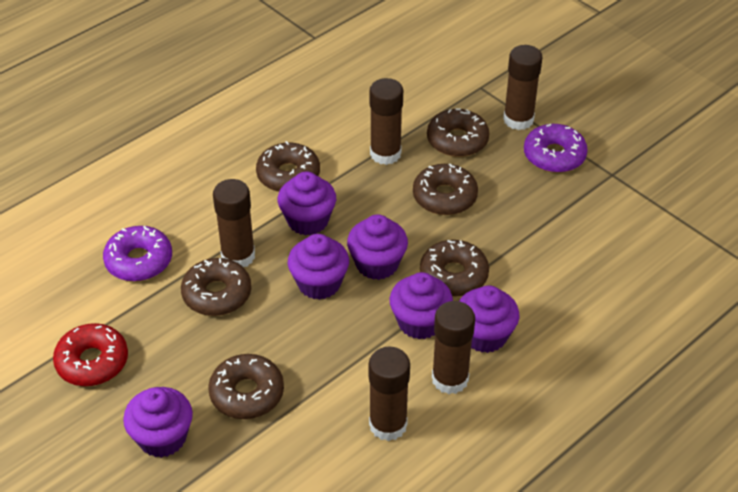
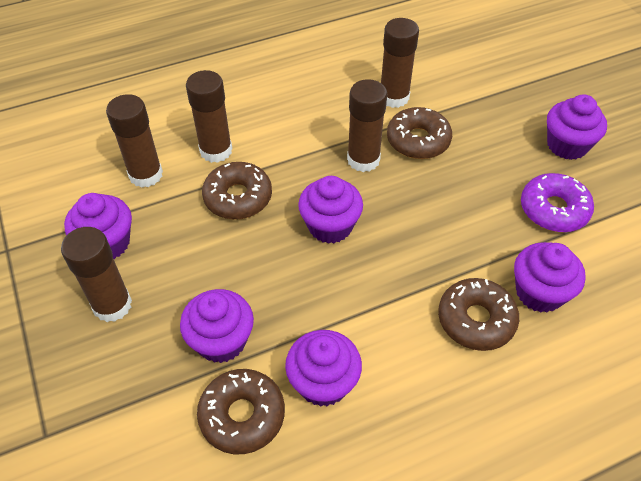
brown donut: [181,258,251,316] [208,354,284,419] [256,141,320,192] [413,163,478,215] [420,240,489,297] [427,109,489,157] = 6 -> [197,369,285,454] [202,162,272,220] [387,107,452,159] [438,278,519,351] = 4
purple donut: [103,226,172,282] [524,124,587,173] = 2 -> [521,173,594,232] = 1
red donut: [53,323,128,386] = 1 -> none = 0

